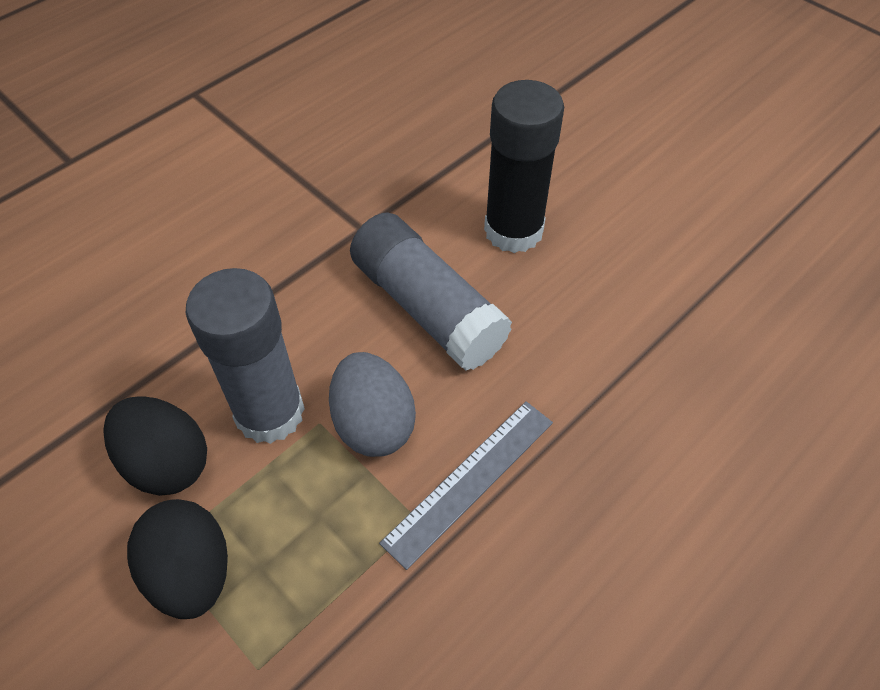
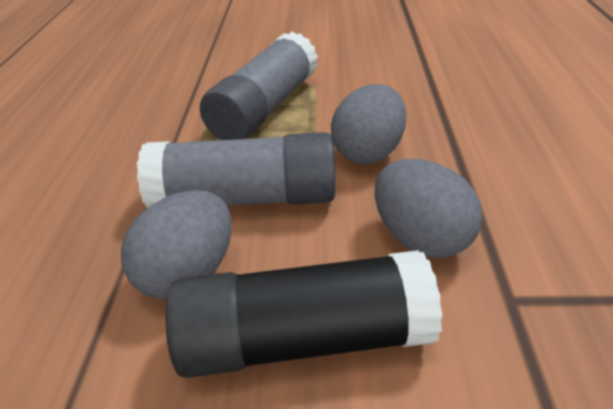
black egg: [103,396,207,496] [127,499,228,619] = 2 -> none = 0
grey egg: [329,352,416,457] = 1 -> [121,190,232,299] [331,84,406,164] [375,159,482,258] = 3
grey ruler: [379,401,553,570] = 1 -> none = 0

